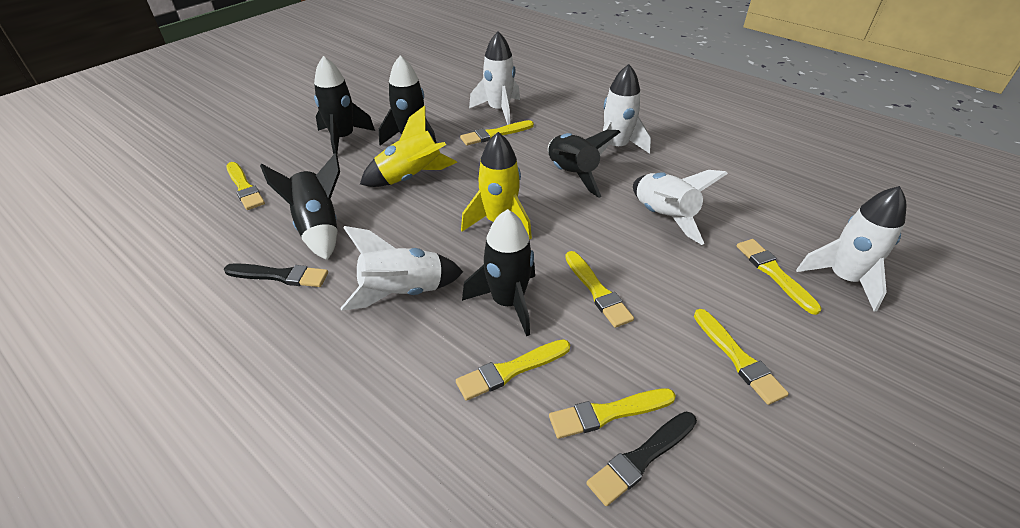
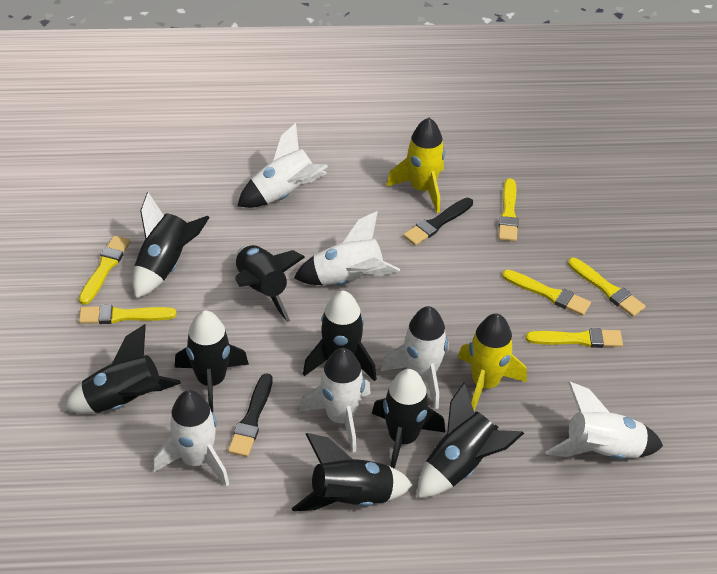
black rocket: [260,153,340,260] [314,56,375,155] [379,55,437,146] [462,209,535,336] [548,130,620,198] = 5 -> [63,324,181,414] [132,192,210,299] [175,310,249,412] [235,245,305,322] [292,433,413,511] [303,291,377,381] [372,369,445,469] [417,383,524,498] = 8
white rocket: [341,226,463,311] [469,32,520,125] [597,64,651,155] [633,170,728,245] [796,186,906,312] = 5 -> [153,390,229,487] [237,123,328,208] [294,211,400,285] [299,348,371,452] [381,306,449,409] [545,382,663,460] = 6
yellow brush: [226,162,265,210] [456,339,570,401] [460,120,534,145] [549,388,676,439] [565,251,634,328] [694,309,789,405] [737,239,822,315] = 7 -> [79,235,131,305] [79,305,176,324] [499,179,518,241] [502,270,591,316] [526,328,623,348] [568,258,645,317] = 6

